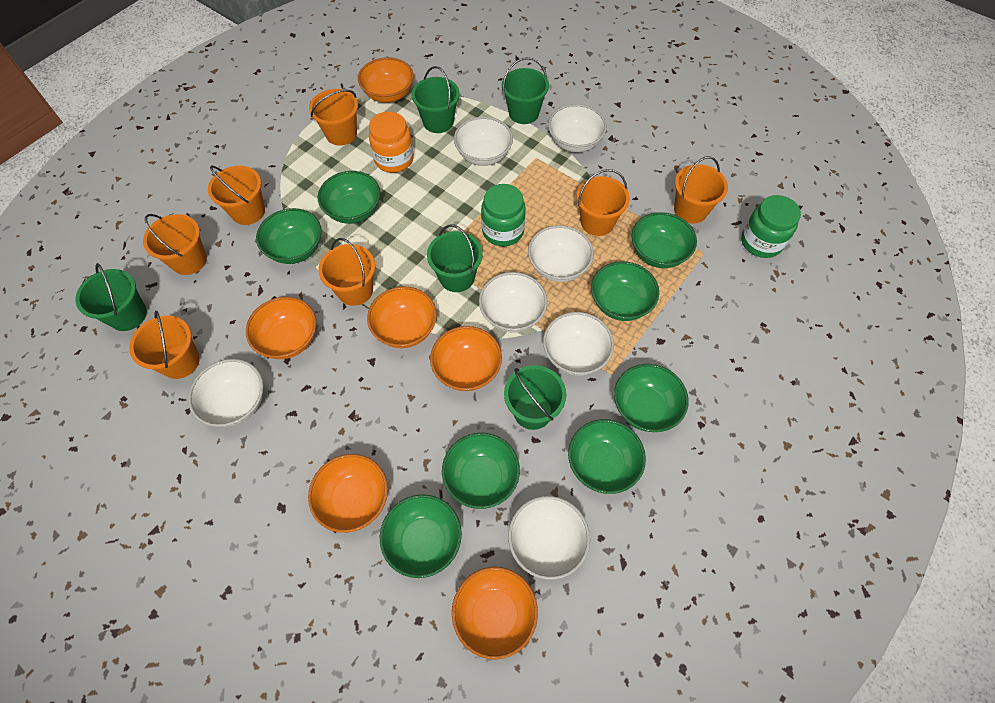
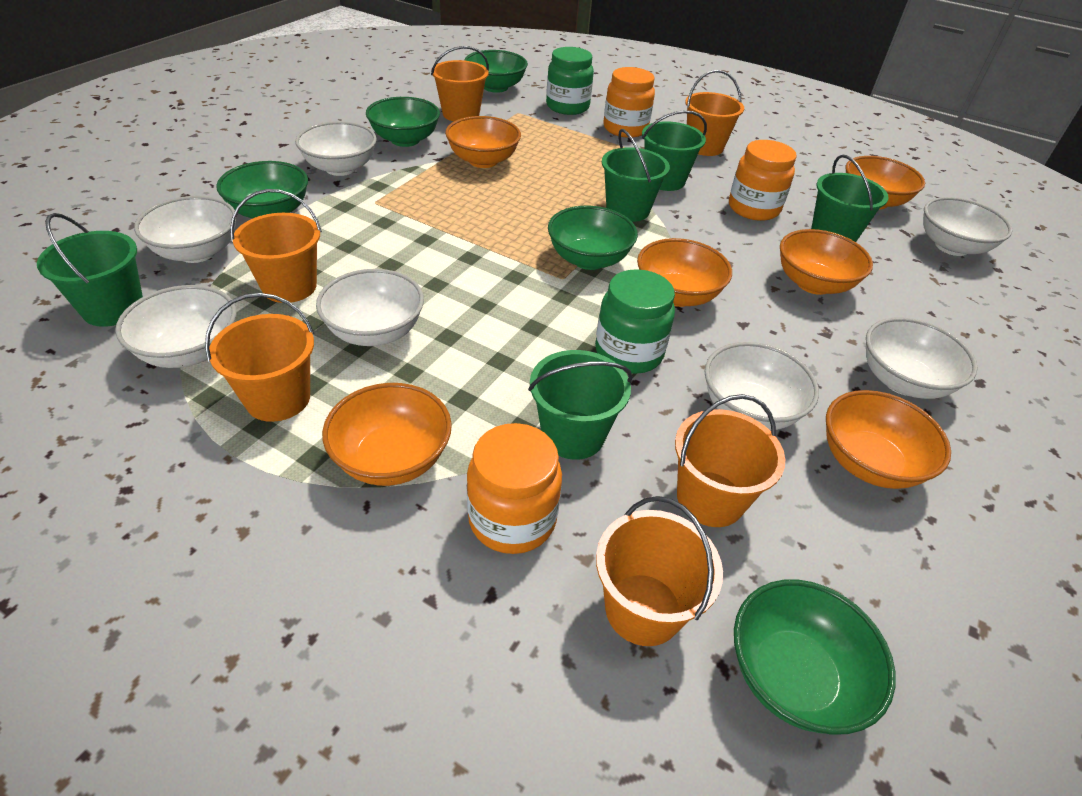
green bowl: [256,208,322,264] [318,171,380,224] [380,494,462,578] [442,433,520,509] [568,419,646,494] [591,261,659,321] [614,364,688,432] [632,212,697,268] = 8 -> [216,161,308,218] [366,97,440,147] [464,50,528,93] [548,206,638,270] [734,580,896,735] = 5
orange bucket: [129,311,200,379] [143,214,207,275] [208,165,265,225] [309,89,358,146] [318,238,375,306] [577,169,630,236] [674,156,728,224] = 7 -> [205,293,314,422] [230,189,322,303] [431,46,489,121] [596,496,723,646] [675,394,785,527] [685,70,744,156] = 6
orange jar: [369,112,414,173] = 1 -> [467,423,562,554] [603,67,655,138] [729,140,797,221] = 3

